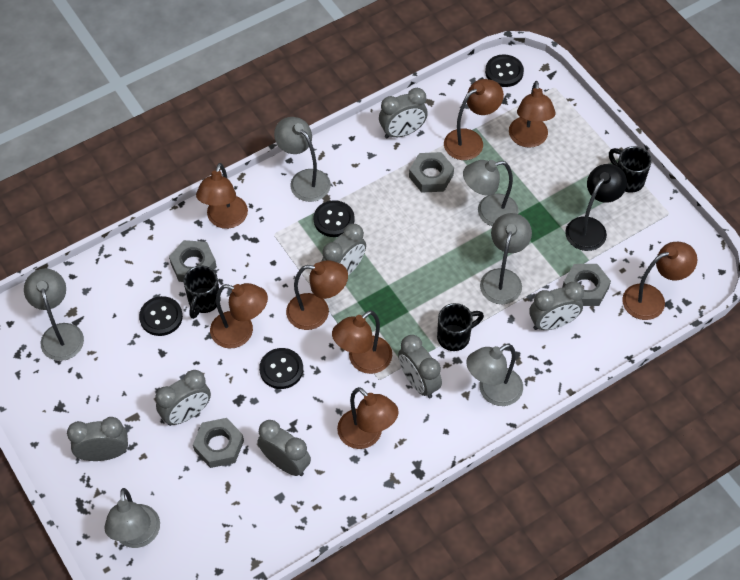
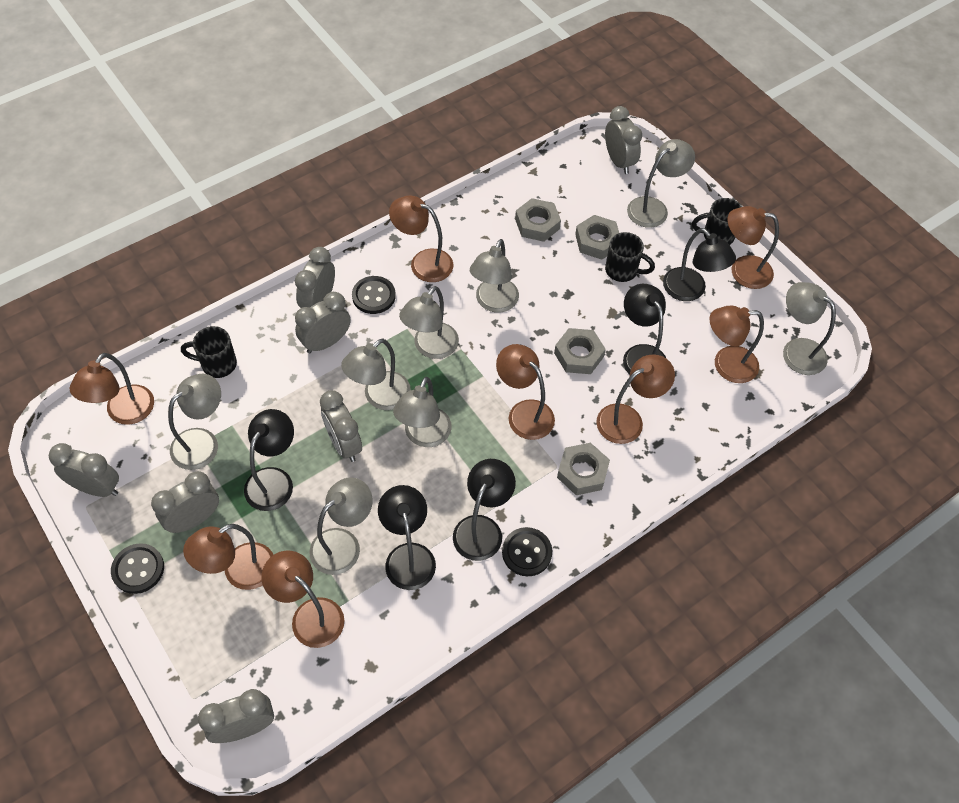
black button: [139,296,183,336] [259,348,303,389] [314,200,355,237] [485,54,524,87] = 4 -> [111,543,164,594] [352,276,396,314] [502,527,552,576] = 3
black lamp: [565,164,627,251] = 1 -> [244,409,294,511] [378,485,436,590] [453,459,516,561] [623,284,666,375] [663,228,736,301] = 5
grey lamp: [24,269,84,361] [104,488,160,548] [274,117,331,202] [463,160,519,226] [466,344,523,406] [480,213,532,304] = 6 -> [168,374,221,470] [310,477,373,575] [341,339,411,410] [393,377,452,447] [399,286,459,359] [470,239,519,313] [627,139,695,228] [783,282,836,375] = 8

